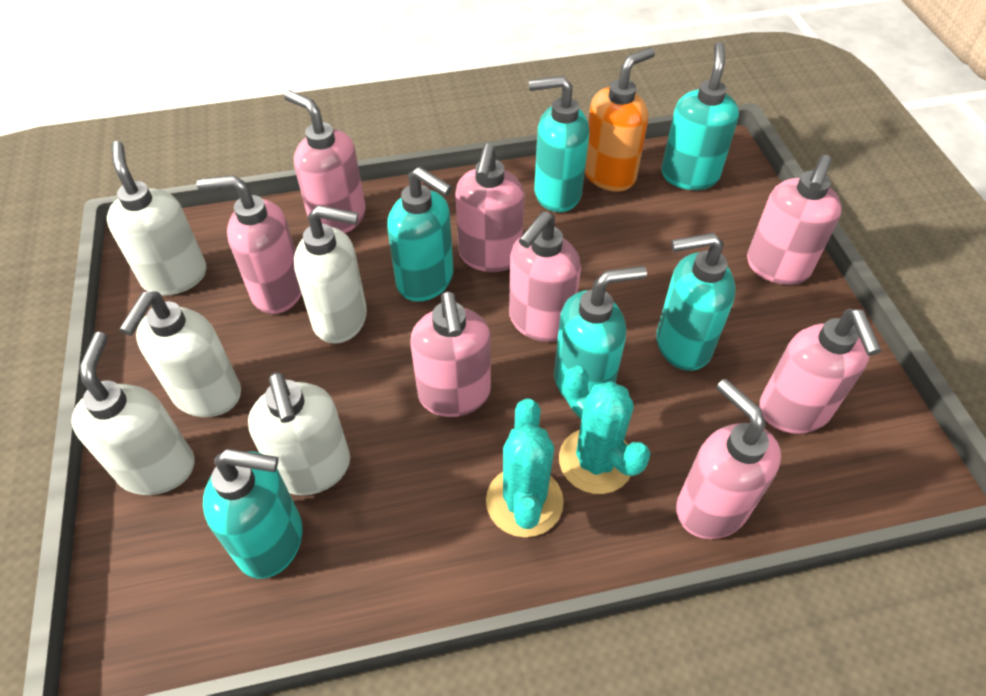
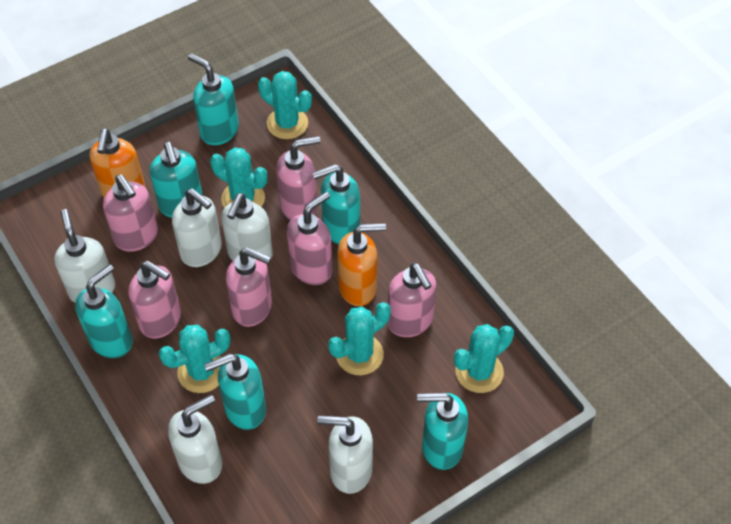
orange soap dispenser: [585,47,655,192] = 1 -> [90,128,146,198] [337,223,386,306] = 2
pink soap dispenser: [196,175,302,314] [284,90,366,233] [410,291,491,417] [455,143,524,272] [509,211,581,342] [676,379,781,539] [747,155,842,285] [759,309,882,434] = 8 -> [103,175,158,252] [128,261,181,339] [226,247,272,327] [276,136,321,220] [287,192,332,285] [387,263,437,337] = 6
turquoise cactus: [486,399,564,537] [559,366,651,494] = 2 -> [159,325,230,393] [210,148,268,208] [258,71,312,139] [328,302,391,375] [454,324,514,393] = 5

